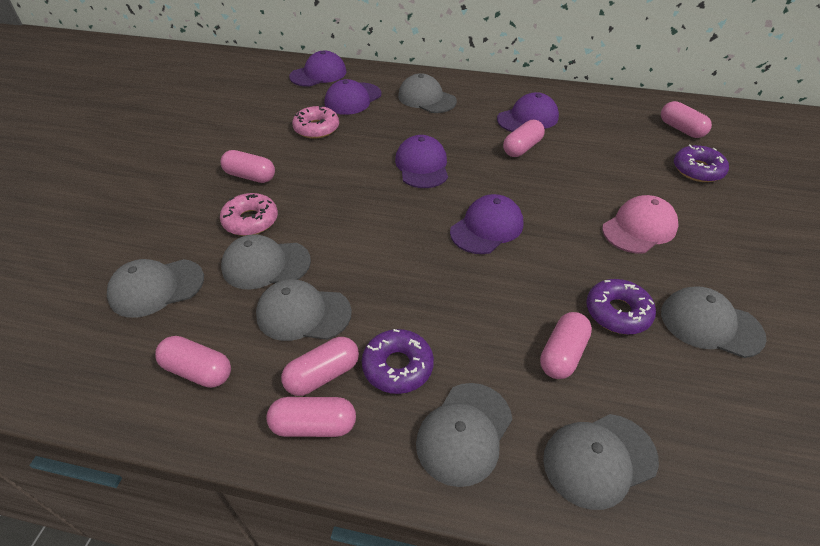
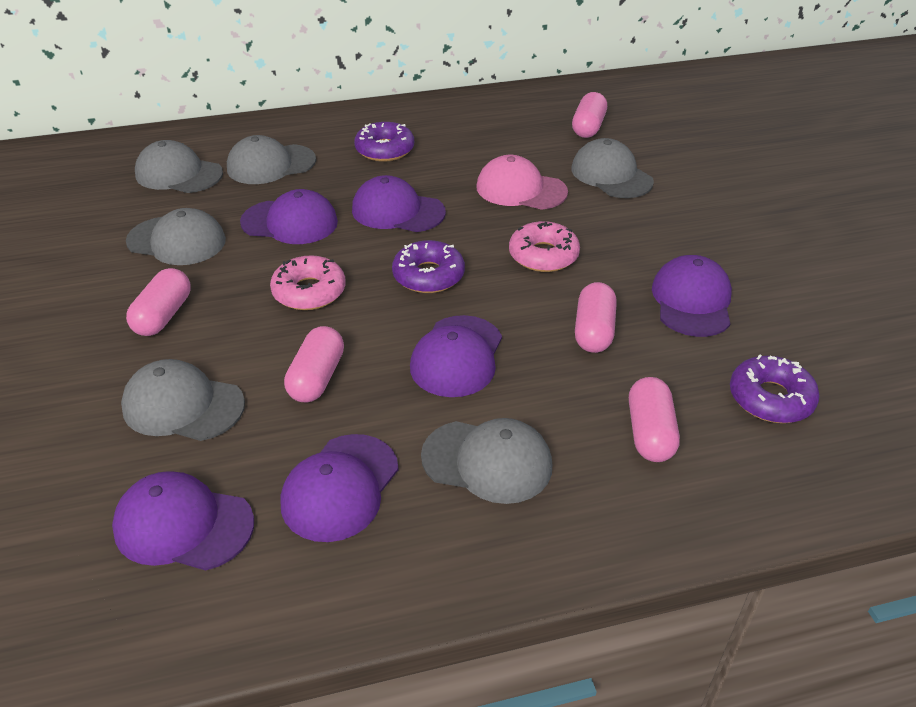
grey cap: [107,259,204,318] [221,234,311,289] [256,279,352,341] [398,73,457,113] [416,383,512,487] [543,414,659,510] [661,286,767,358] = 7 -> [121,359,245,441] [126,208,226,265] [135,140,223,193] [227,135,316,184] [421,418,552,504] [571,138,654,198] = 6
pink capsule: [155,336,231,388] [220,150,275,183] [266,397,356,437] [281,337,359,396] [503,120,545,157] [540,312,592,379] [661,101,712,138] = 7 -> [126,268,191,336] [284,326,344,402] [572,92,607,138] [575,282,617,353] [629,377,680,462] = 5
purple cap: [289,51,347,87] [325,79,382,115] [395,135,448,188] [450,194,523,254] [497,92,559,132] = 5 -> [112,471,254,571] [240,189,338,244] [281,434,399,542] [352,175,446,232] [410,315,502,397] [652,255,732,337] = 6

